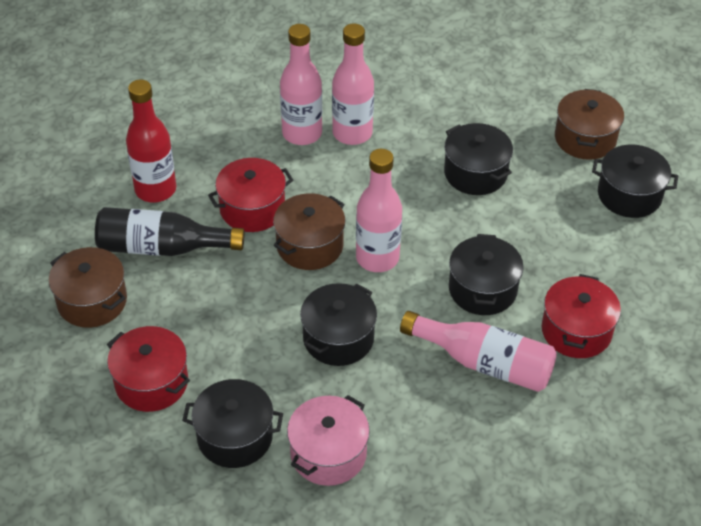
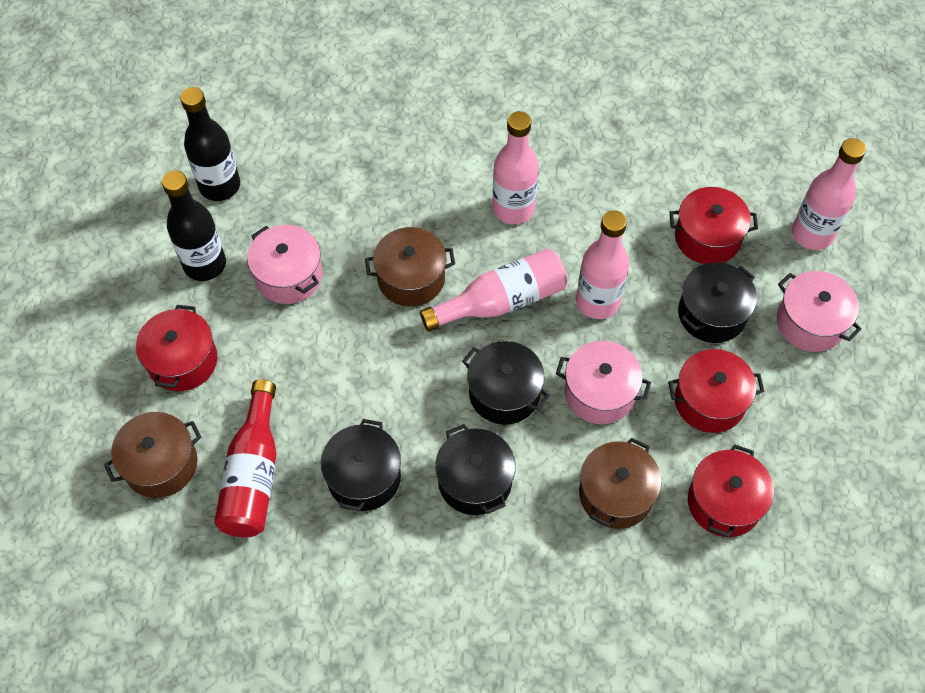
black bottle: [95,207,245,256] = 1 -> [162,171,226,281] [180,87,240,201] = 2
black pot: [182,379,283,468] [300,283,377,366] [444,123,513,195] [449,234,524,315] [592,145,678,218] = 5 -> [321,419,401,511] [435,424,516,515] [462,341,550,425] [678,262,757,343] = 4
pink pot: [287,395,370,486] = 1 -> [247,225,322,304] [556,341,651,424] [777,271,862,352] = 3
red pot: [107,326,190,412] [208,158,293,232] [542,274,621,358] = 3 -> [136,305,217,391] [668,349,764,433] [670,187,758,264] [688,444,774,538] = 4

